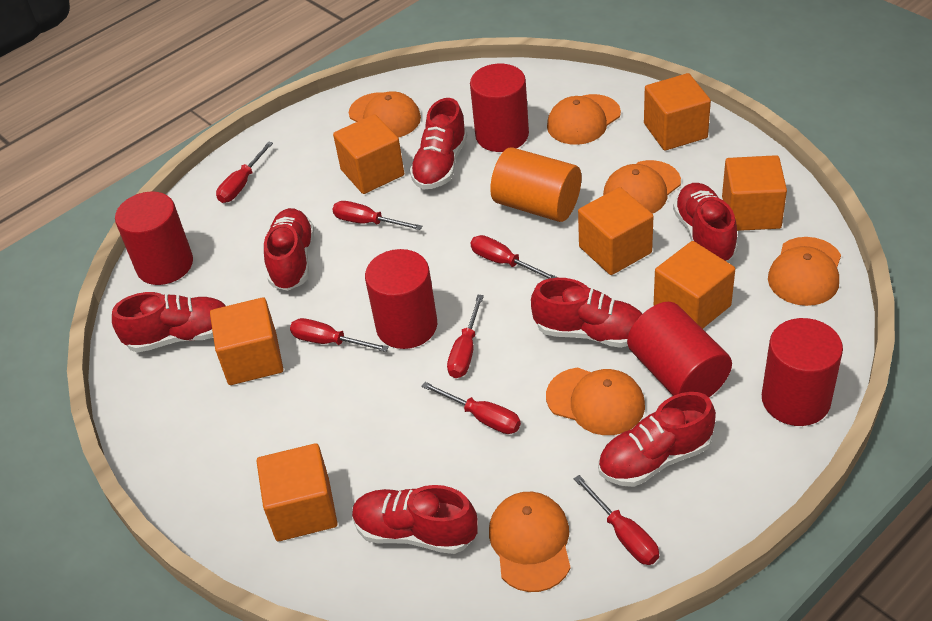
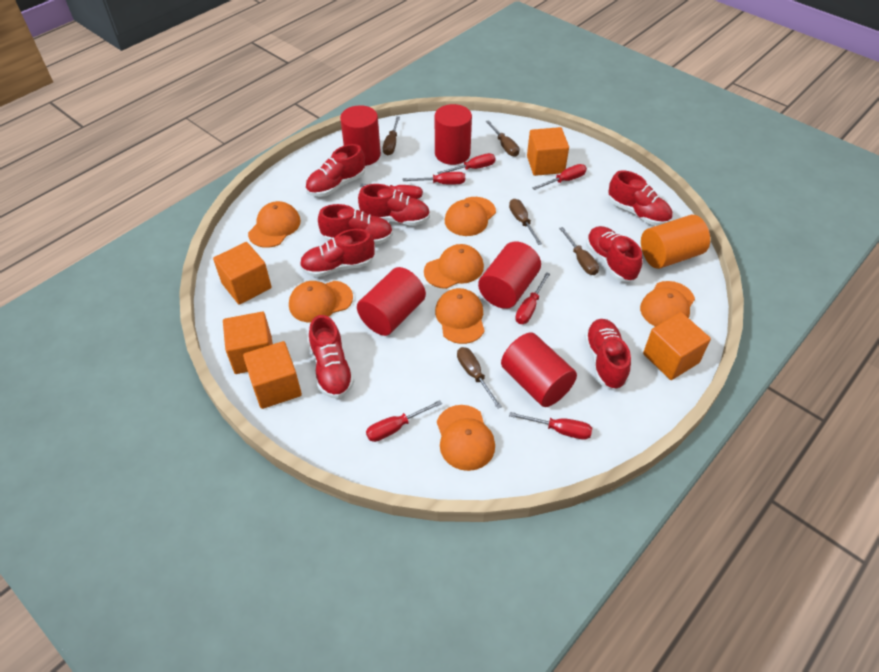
brown screwdriver: none = 0 -> [383,116,400,156] [457,347,502,409] [486,120,519,157] [509,199,542,245] [559,227,599,275] = 5
orange cap: [349,91,421,138] [489,492,571,592] [546,368,645,435] [547,94,621,145] [603,160,681,214] [768,237,841,306] = 6 -> [248,201,301,248] [289,281,353,322] [424,244,484,289] [435,288,485,344] [437,405,495,471] [445,197,496,236] [640,281,695,327] = 7
orange cube: [210,297,283,385] [256,443,337,541] [333,114,404,194] [578,187,654,275] [644,73,711,151] [654,241,735,329] [722,155,787,231] = 7 -> [213,242,272,305] [223,312,273,374] [243,341,302,409] [527,127,569,176] [643,312,711,380] = 5
red shoe: [112,292,226,353] [264,208,314,291] [352,485,477,554] [410,98,467,190] [531,278,642,348] [598,392,716,487] [673,183,738,262] = 7 -> [300,229,375,277] [305,144,365,197] [309,315,354,399] [318,204,393,245] [358,184,430,226] [584,319,631,390] [586,226,642,281] [608,170,673,226] = 8

